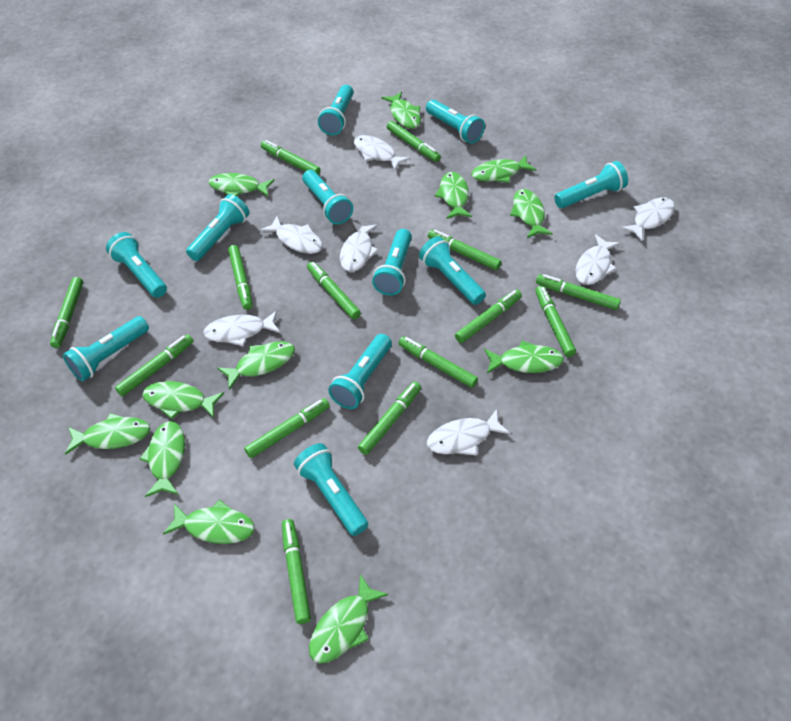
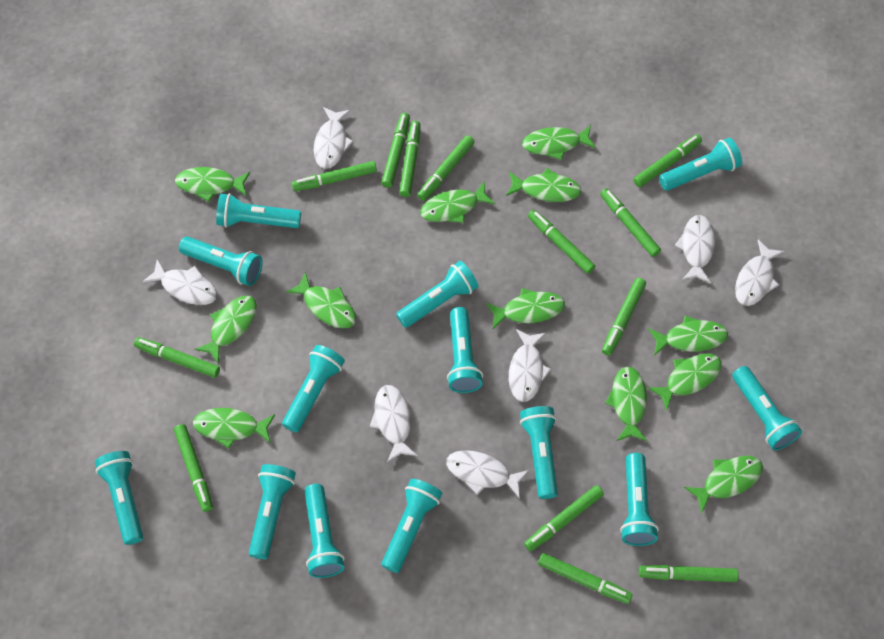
green marker: [50,277,83,348] [115,334,193,397] [228,245,252,310] [244,398,330,458] [261,140,321,175] [282,519,311,624] [307,262,361,319] [358,381,421,455] [387,121,441,162] [398,336,478,388] [428,230,501,270] [455,290,522,343] [535,286,576,357] [536,274,621,310] = 14 -> [134,337,220,378] [174,424,213,512] [292,161,377,191] [381,113,410,188] [399,121,420,197] [417,135,475,201] [524,485,604,551] [528,210,595,274] [538,553,632,604] [600,188,661,257] [602,278,646,356] [633,134,702,187] [639,565,739,582] = 13
turquoise flashlight: [63,316,149,381] [106,232,167,298] [186,194,249,261] [294,443,368,536] [302,170,353,224] [318,85,354,135] [328,334,392,409] [372,229,412,296] [419,236,486,305] [426,99,485,144] [554,161,628,208] = 11 -> [95,451,143,545] [179,237,263,286] [216,193,301,228] [249,464,296,559] [282,345,345,433] [304,484,345,578] [382,479,442,573] [396,261,478,328] [447,307,483,393] [520,406,558,499] [620,453,659,546] [659,138,742,191] [732,366,802,450] = 13

